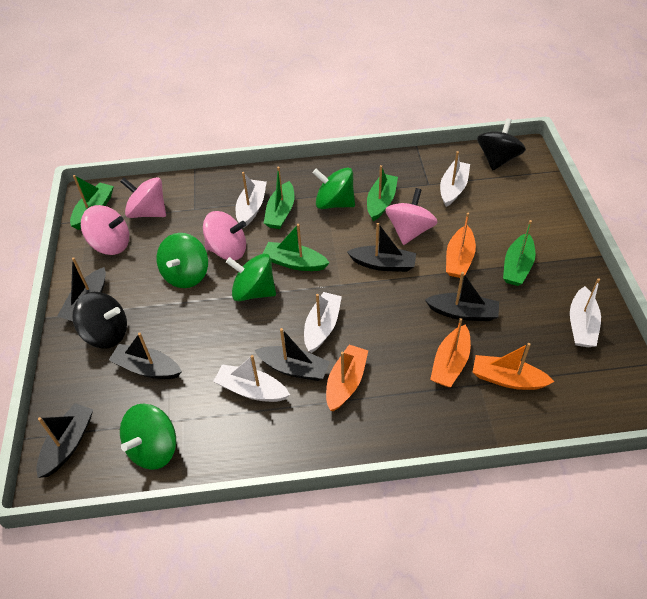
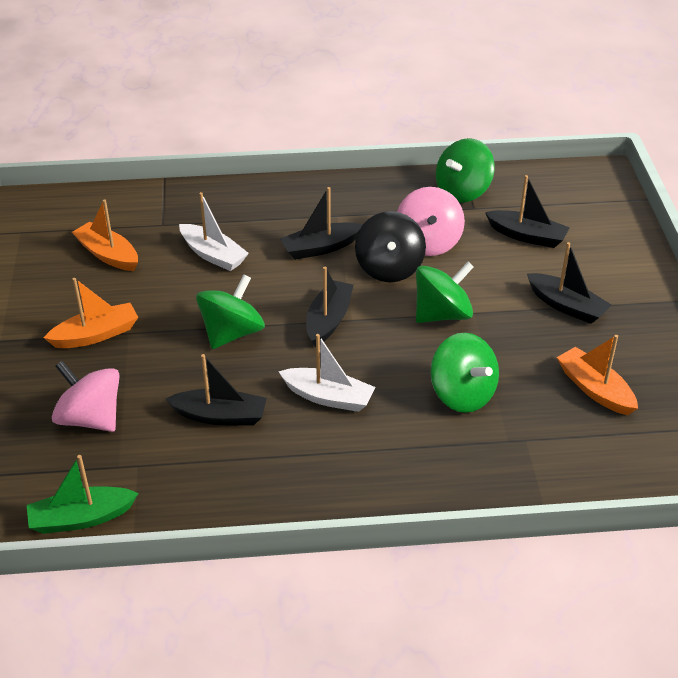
black boat: [36,403,93,478] [57,257,106,321] [109,333,182,379] [255,328,330,381] [347,223,416,272] [425,272,499,321] = 6 -> [165,354,267,425] [280,187,362,260] [306,267,353,347] [485,175,570,248] [527,242,611,324] = 5
black spinning top: [72,292,127,348] [477,118,526,170] = 2 -> [355,211,426,282] = 1
green boat: [70,175,114,230] [262,224,330,271] [264,167,294,229] [367,165,398,221] [503,220,536,286] = 5 -> [26,455,138,534] = 1
orange boat: [326,345,368,411] [430,318,471,387] [446,213,476,278] [473,343,555,390] = 4 -> [44,278,138,348] [72,200,138,271] [557,335,638,415] = 3
pink spinning top: [81,205,129,255] [120,177,166,218] [203,211,246,261] [385,188,438,245] = 4 -> [52,361,120,432] [397,187,465,256] = 2
white boat: [213,355,290,402] [236,172,267,227] [304,292,342,353] [440,151,470,207] [570,278,601,347] = 5 -> [179,192,249,271] [278,334,375,412] = 2

